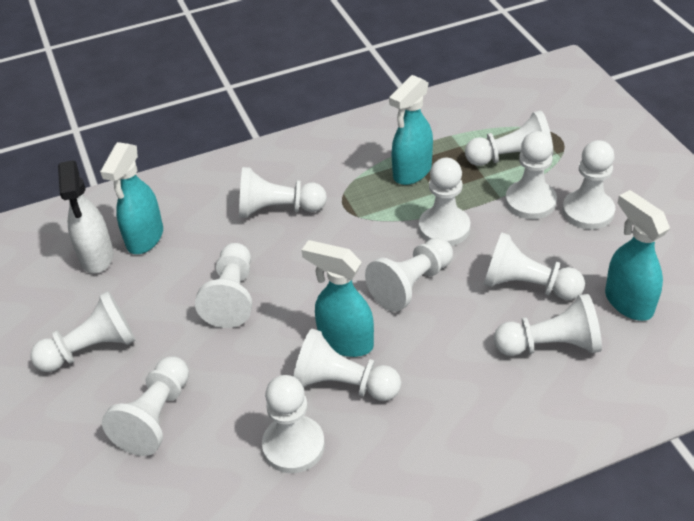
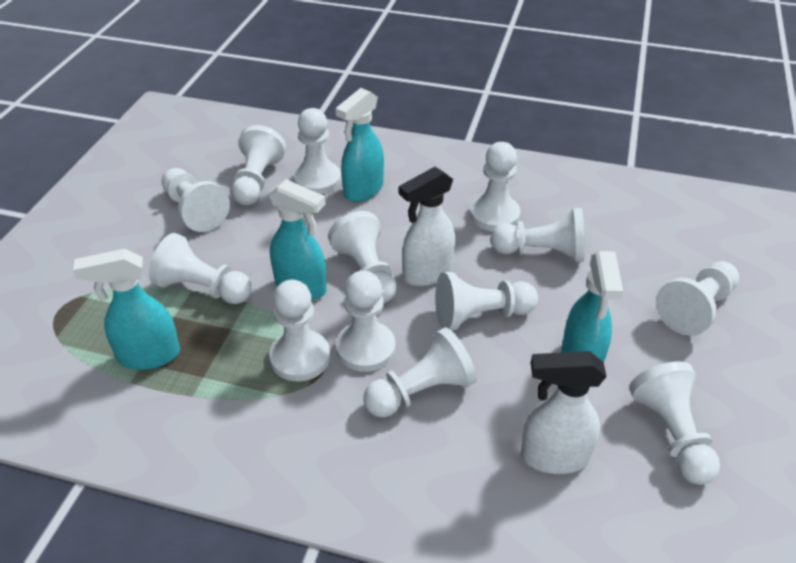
white spray bottle: [58,160,114,274] = 1 -> [399,167,455,286] [521,351,607,474] = 2

